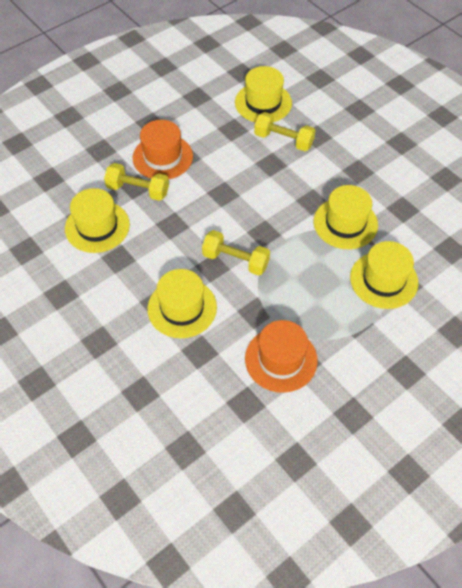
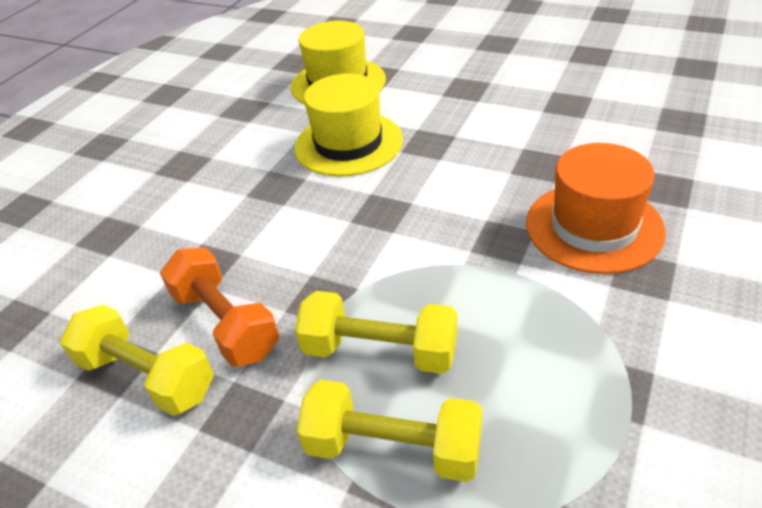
orange dumbbell: none = 0 -> [160,247,279,367] = 1
orange hat: [133,120,193,180] [245,320,318,393] = 2 -> [526,143,666,274] = 1
yellow hat: [65,188,130,253] [147,269,217,338] [235,66,292,122] [314,185,378,249] [350,241,418,309] = 5 -> [290,21,386,105] [294,73,403,177] = 2

